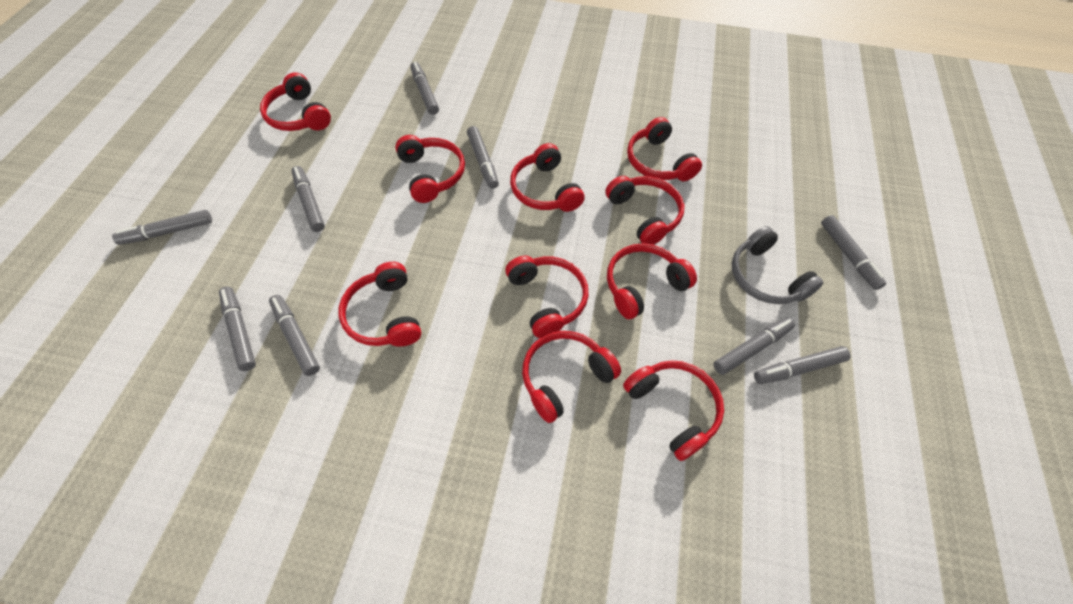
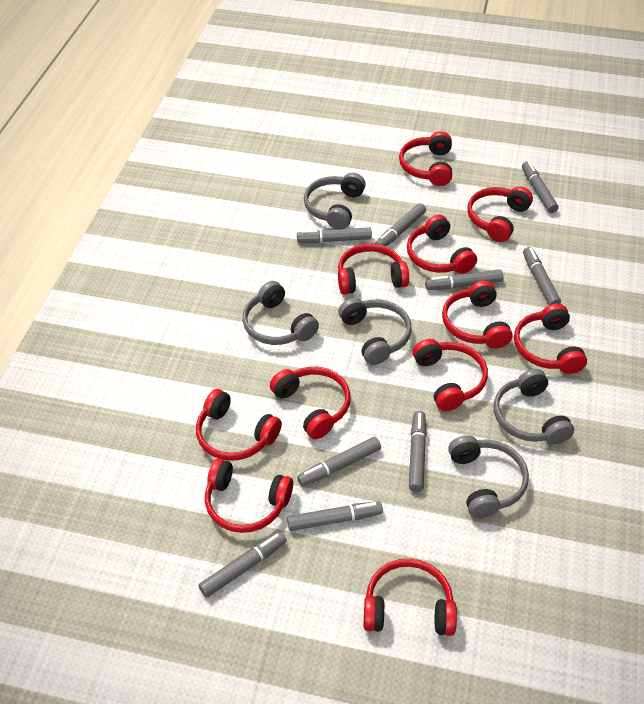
grey headphones: [732,226,823,304] = 1 -> [242,281,319,345] [304,173,366,229] [338,298,412,365] [448,435,529,518] [494,369,574,444] = 5
red headphones: [260,72,331,131] [339,262,421,347] [395,135,465,203] [505,256,589,338] [510,143,585,212] [522,331,621,423] [605,176,684,245] [607,243,697,319] [623,360,724,461] [627,117,702,181] = 10 -> [196,389,282,461] [205,458,293,533] [270,366,351,439] [338,243,409,294] [364,558,457,636] [399,131,452,186] [407,215,477,274] [413,339,488,411] [442,281,513,348] [467,186,533,242] [514,304,587,374] = 11

